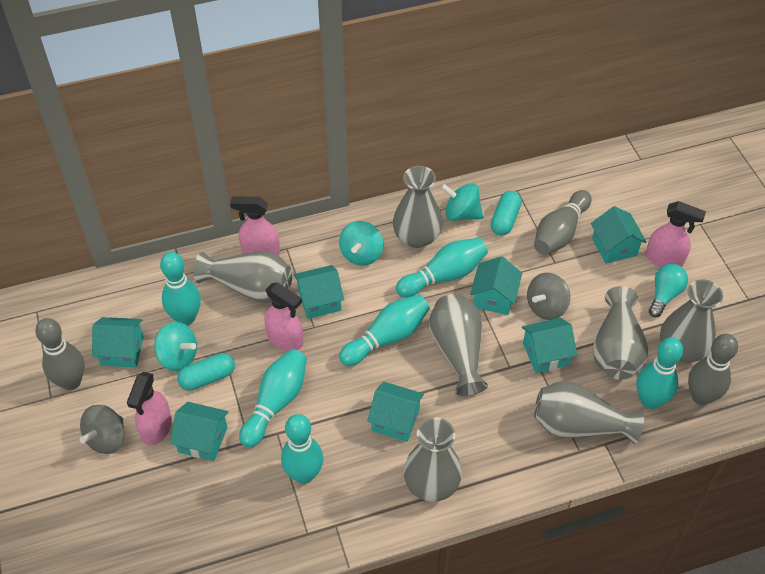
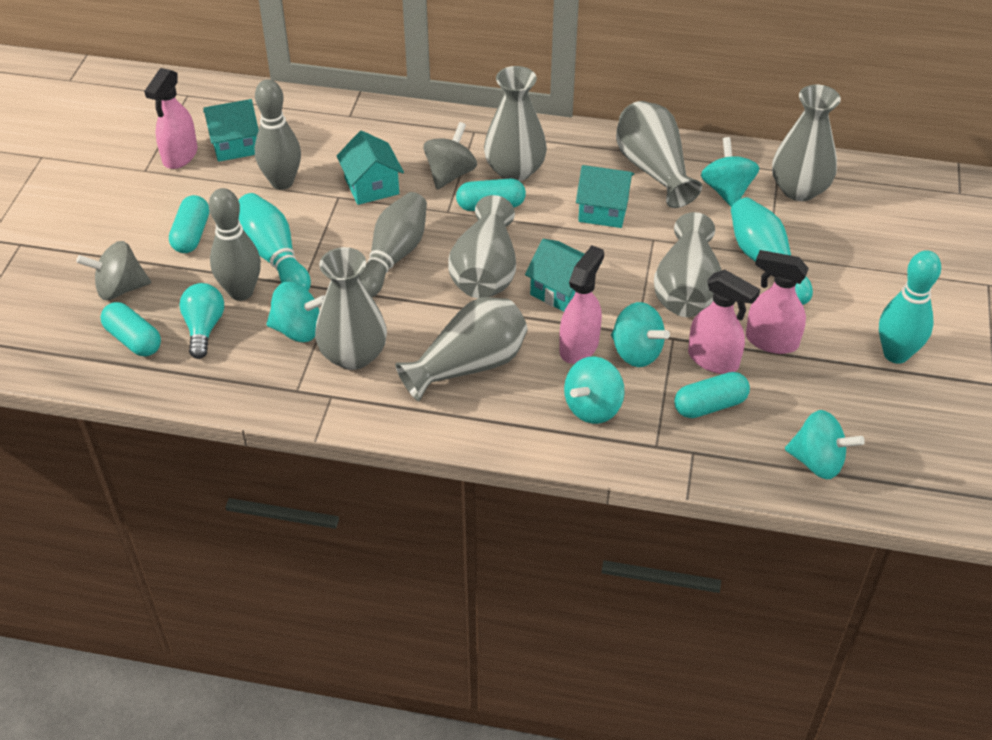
turquoise bowling pin: [160,252,201,325] [239,349,307,448] [281,414,323,484] [339,294,430,366] [396,238,488,298] [636,337,683,409] = 6 -> [238,193,311,291] [731,197,813,305] [879,250,941,364] = 3
turquoise capsule: [177,353,235,391] [491,191,522,235] = 2 -> [100,302,161,356] [169,195,209,253] [456,179,526,211] [675,372,750,418] = 4
turquoise house: [92,317,144,367] [170,402,229,461] [294,265,344,319] [367,382,424,442] [470,256,522,315] [522,318,577,373] [591,206,647,263] = 7 -> [203,99,259,162] [337,130,404,205] [525,239,602,312] [576,165,634,228] = 4
turquoise spinning top: [154,322,197,371] [339,221,384,266] [440,183,483,221] = 3 -> [266,282,325,342] [564,357,625,424] [611,302,670,367] [701,137,759,207] [785,410,865,479] = 5

